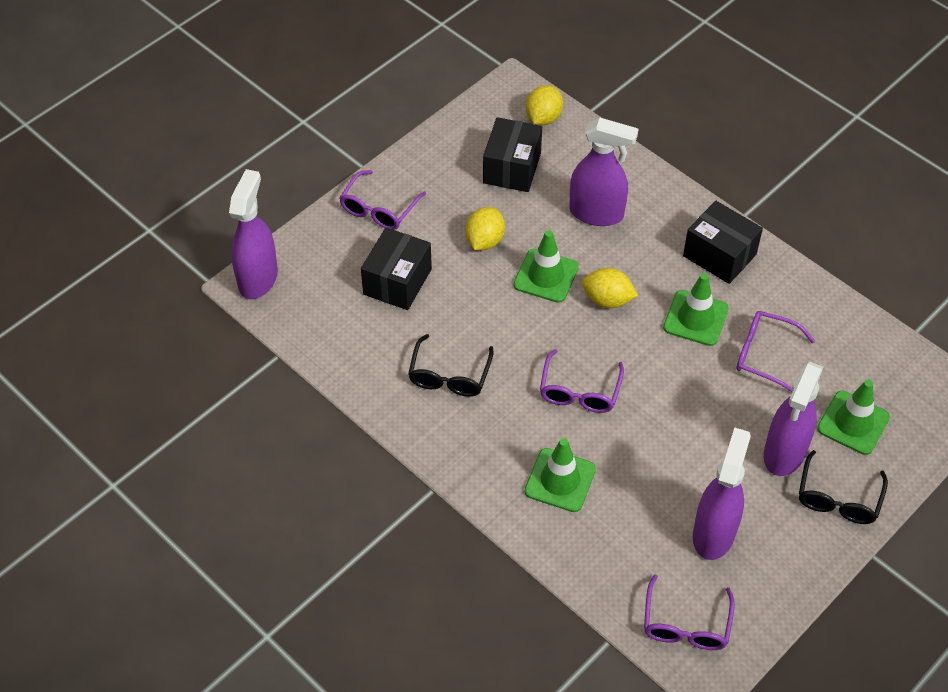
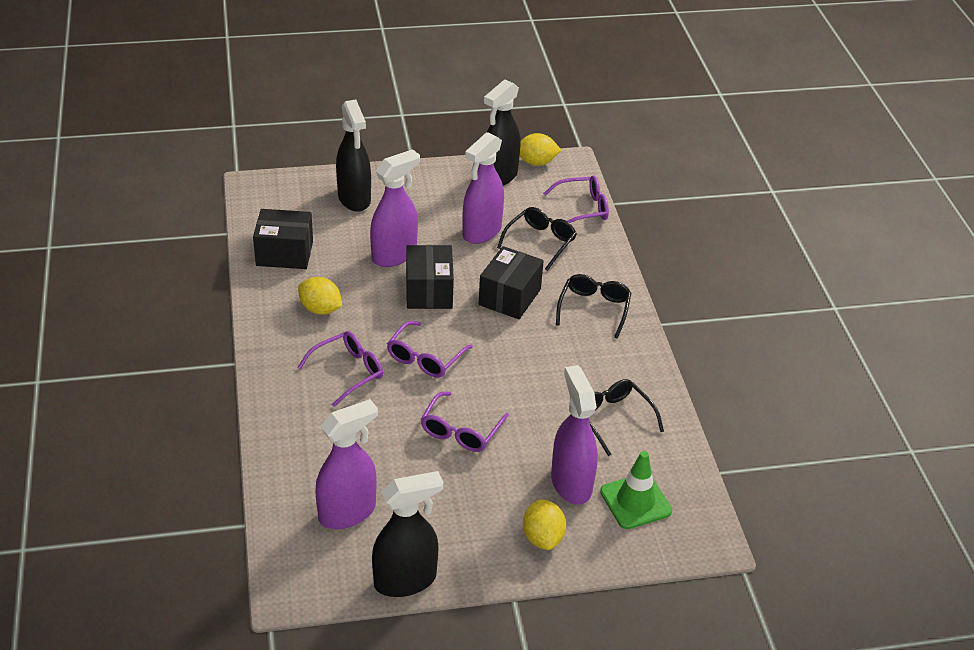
black glasses: [408,334,493,397] [799,450,888,524] = 2 -> [497,207,577,271] [556,274,631,339] [589,379,664,456] = 3
black spray bottle: none = 0 -> [336,100,371,212] [372,471,443,597] [484,80,521,186] = 3
green traffic cone: [513,230,579,303] [524,438,596,512] [663,273,729,346] [817,380,890,455] = 4 -> [600,451,672,529] = 1

